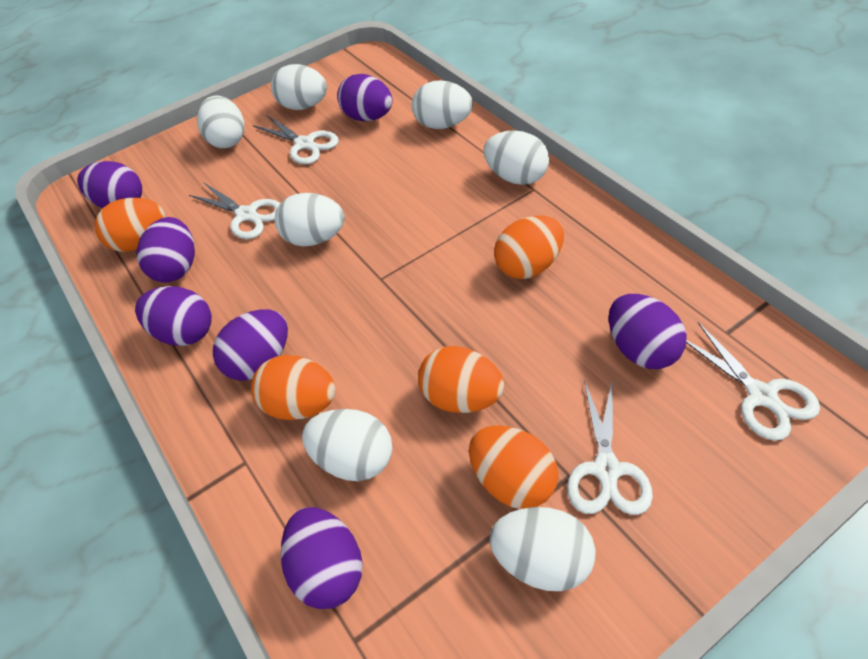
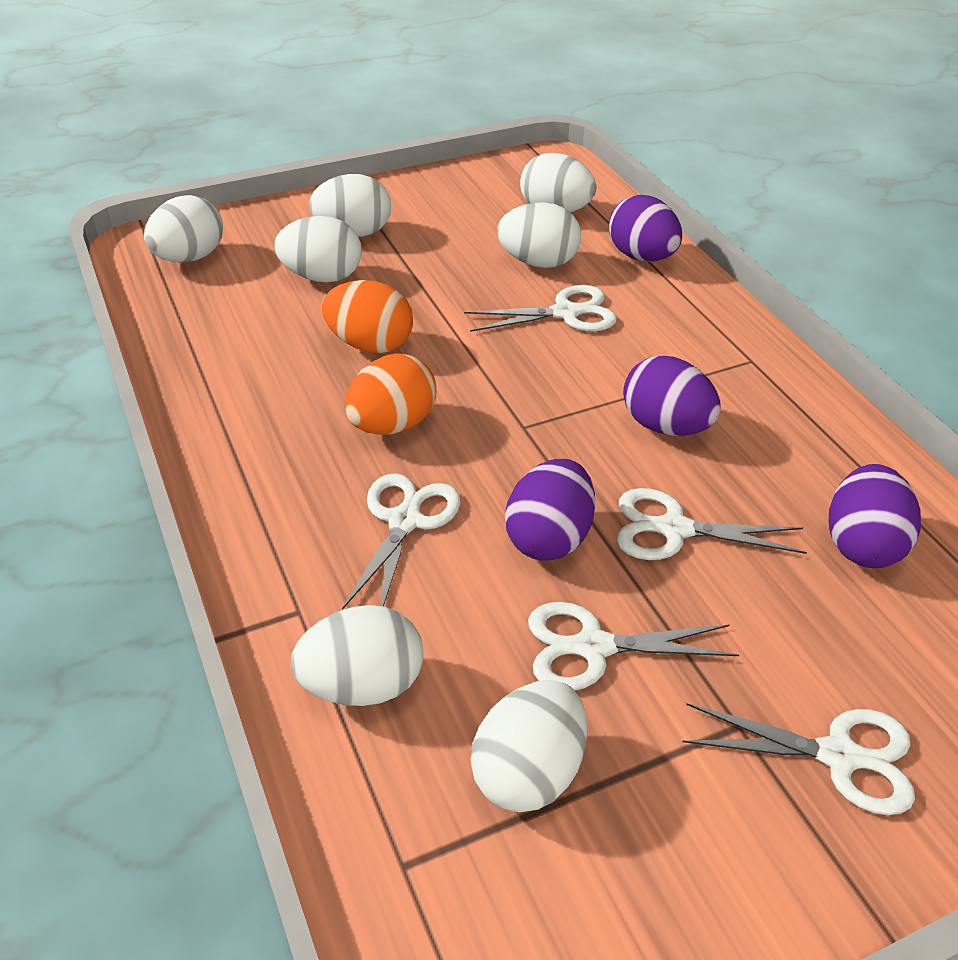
orange egg: [95,198,166,252] [251,355,336,420] [418,346,504,413] [469,425,559,509] [494,216,564,279] = 5 -> [321,280,413,353] [344,354,436,435] = 2
purple egg: [77,161,142,208] [135,286,212,346] [137,217,195,282] [213,309,288,381] [281,507,363,609] [337,74,393,121] [609,294,687,369] = 7 -> [505,459,595,561] [609,195,682,261] [623,356,720,436] [829,464,921,568] = 4
white scissors: [189,182,280,239] [253,115,339,164] [567,380,653,515] [686,322,820,441] = 4 -> [342,473,461,610] [464,285,617,332] [528,602,739,690] [617,488,807,560] [683,703,915,815] = 5

